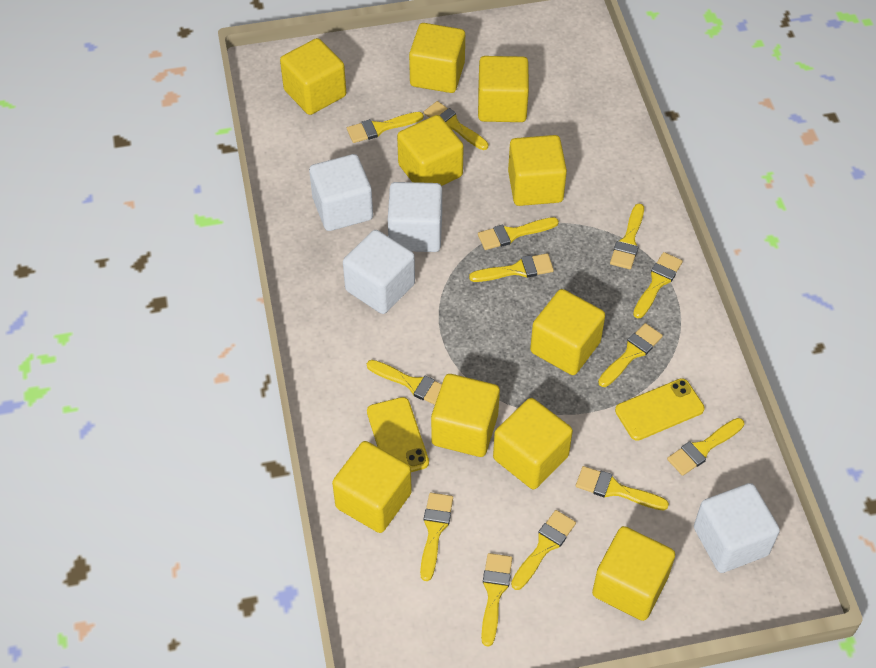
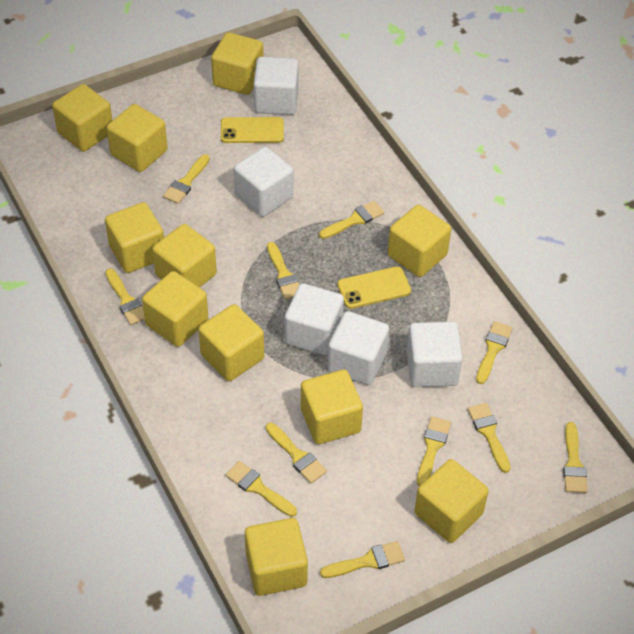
white cube: [309,154,373,231] [343,230,415,314] [388,182,442,252] [694,483,780,573] = 4 -> [234,147,293,217] [254,57,299,115] [285,283,344,355] [328,311,389,385] [407,322,463,387] = 5
yellow brush: [347,112,424,143] [367,360,442,405] [420,493,453,581] [424,101,488,150] [469,253,554,282] [478,217,559,250] [481,553,512,647] [511,510,576,590] [576,466,669,510] [598,323,663,387] [610,204,644,269] [633,252,683,318] [667,418,744,476] = 13 -> [105,268,145,325] [163,154,210,204] [226,461,297,517] [266,423,327,483] [267,242,299,299] [319,201,384,239] [320,541,405,578] [417,416,451,486] [468,403,511,473] [476,321,512,384] [563,422,587,493] = 11
yellow cube: [280,38,346,115] [332,441,412,533] [397,115,464,186] [409,23,465,93] [431,374,500,457] [478,56,529,122] [493,398,573,489] [508,135,567,206] [530,289,605,375] [592,526,675,621] = 10 -> [52,84,112,152] [105,202,164,273] [107,104,168,172] [142,271,208,347] [152,224,217,288] [198,304,264,381] [211,32,264,95] [245,518,308,596] [301,369,363,444] [388,205,451,277] [414,459,489,543] = 11

